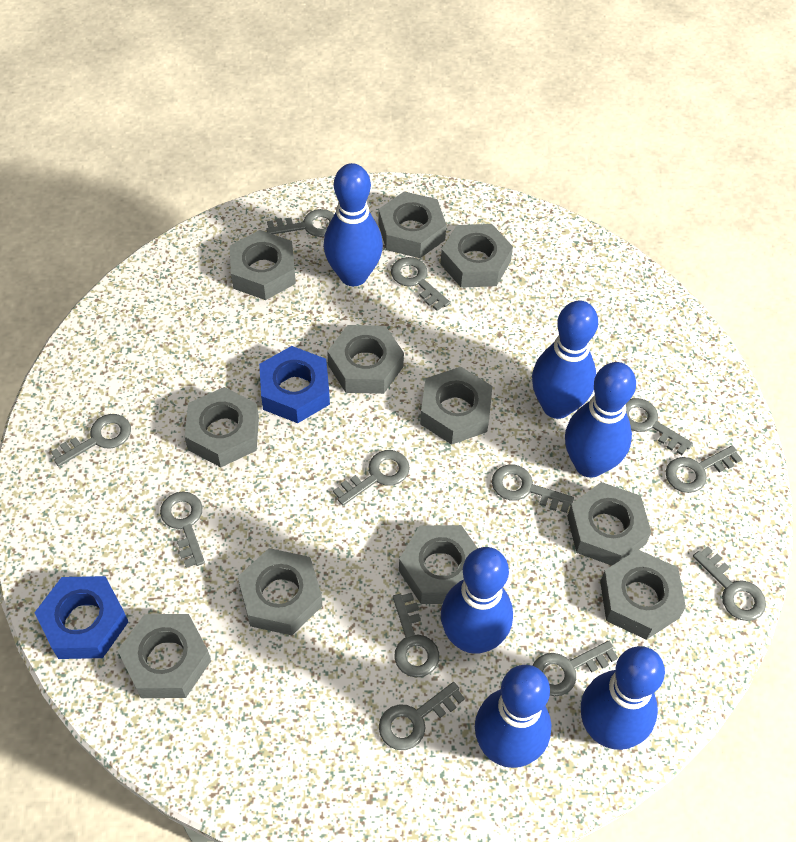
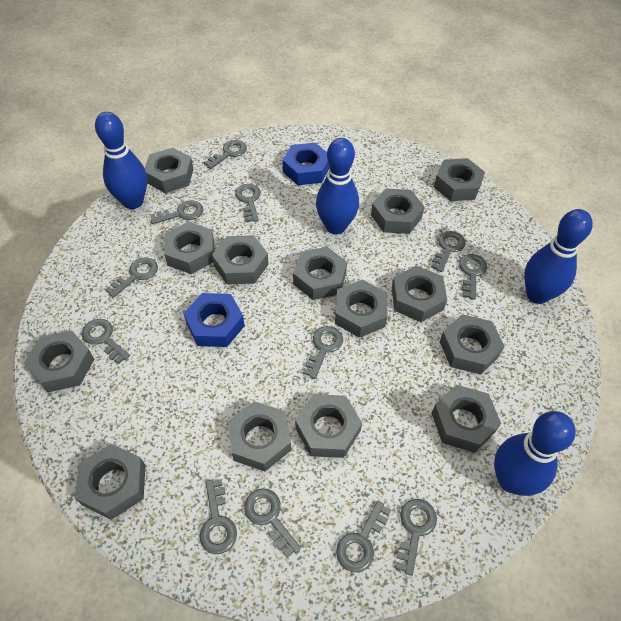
blue bowling pin: [324,163,383,286] [441,547,513,654] [475,665,551,768] [532,301,598,419] [565,362,636,478] [581,646,665,750] = 6 -> [95,112,147,209] [316,138,359,234] [494,411,576,496] [524,209,593,304] = 4
grey nut: [118,614,211,698] [185,387,259,467] [229,230,296,300] [238,548,322,636] [327,325,404,394] [378,191,446,258] [399,525,478,604] [420,367,492,445] [440,224,513,288] [567,482,651,566] [600,550,686,640] = 11 -> [24,330,94,392] [75,444,146,520] [145,148,193,193] [164,222,215,274] [212,235,269,284] [228,401,291,471] [293,247,347,300] [295,394,362,458] [335,280,387,338] [371,188,425,234] [392,266,447,322] [432,385,501,453] [434,158,485,201] [440,314,505,375] = 14

